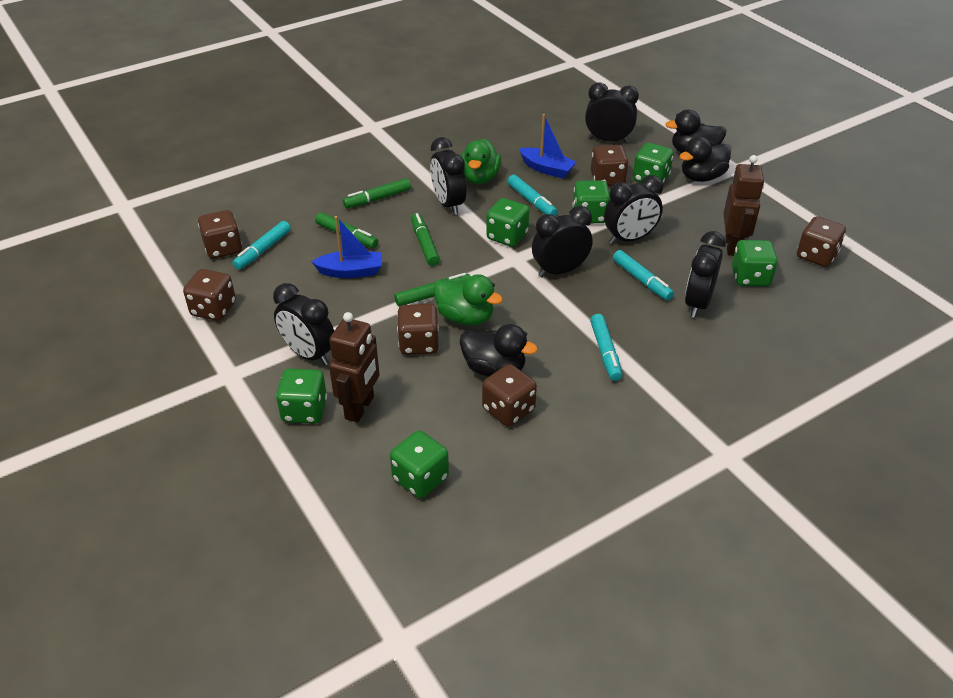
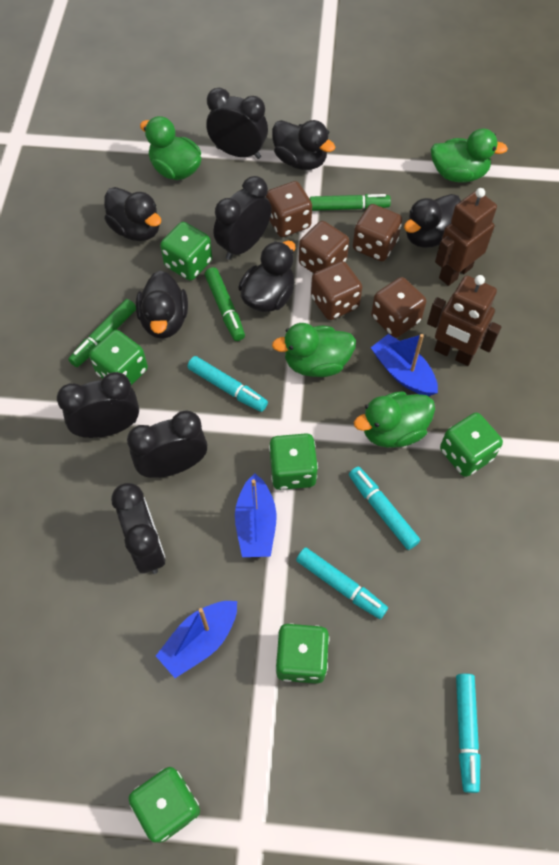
black clock: [273,283,334,365] [430,137,466,215] [532,206,593,277] [585,82,639,143] [604,175,663,244] [685,231,726,317] = 6 -> [57,372,139,438] [111,483,165,574] [127,411,207,478] [206,87,268,159] [214,176,271,260] = 5
black duck: [460,324,538,377] [665,109,726,153] [679,136,731,182] = 3 -> [104,187,161,241] [136,271,188,339] [238,241,295,312] [272,120,335,170] [404,194,461,248] = 5
blue boat: [311,216,382,278] [519,114,576,178] = 2 -> [156,601,237,678] [235,474,277,557] [371,334,438,396] = 3
brown dice: [183,269,236,321] [198,210,242,259] [397,304,439,355] [482,364,537,426] [591,145,629,186] [797,216,846,267] = 6 -> [266,181,312,237] [299,221,349,273] [311,261,362,320] [353,204,402,261] [371,277,426,338] = 5
green duck: [433,274,503,326] [461,139,501,184] = 2 -> [140,116,202,180] [272,323,356,377] [354,391,435,448] [431,129,508,182] = 4
green marker: [315,212,378,248] [343,178,411,208] [394,273,471,307] [411,213,440,266] = 4 -> [68,299,136,367] [205,267,245,341] [310,194,391,211] = 3

